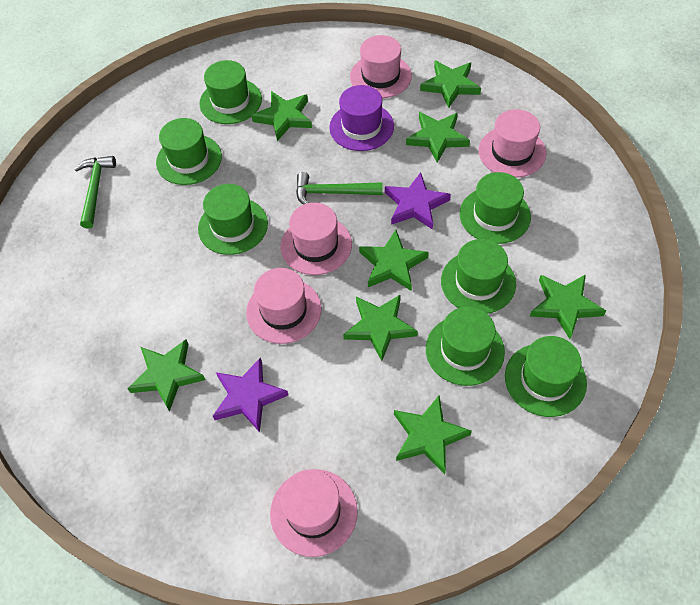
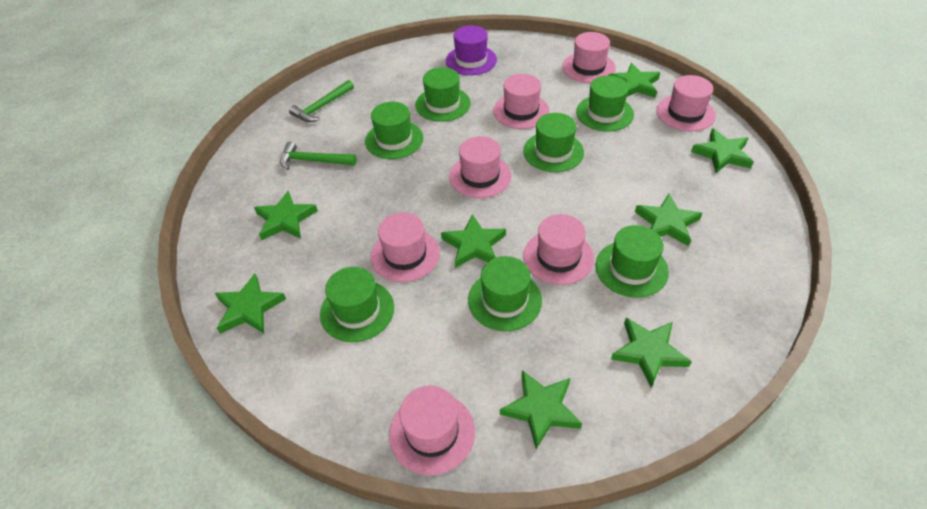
pink hat: [246,268,321,344] [270,469,358,557] [281,203,352,275] [350,35,412,98] [478,109,546,178] = 5 -> [371,212,440,282] [389,386,475,475] [449,136,511,198] [493,74,550,129] [523,214,594,285] [562,32,616,83] [656,75,716,132] = 7
purple star: [213,357,288,432] [385,172,451,230] = 2 -> none = 0

